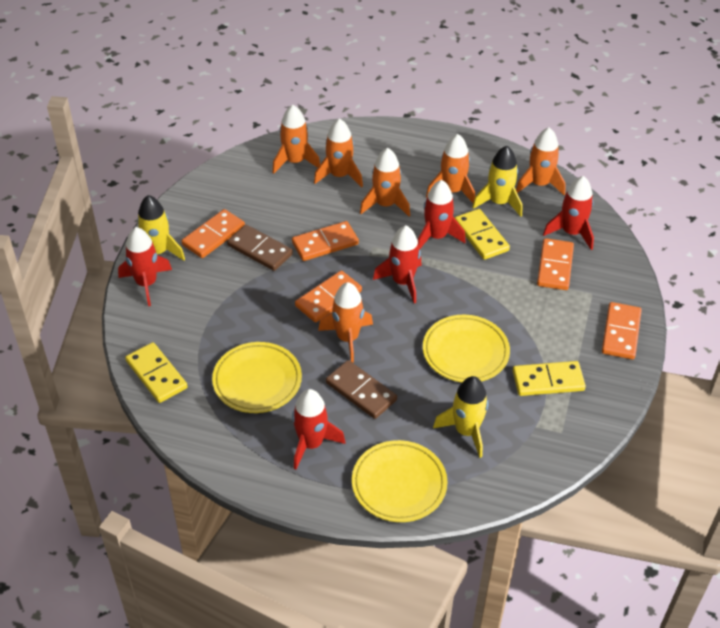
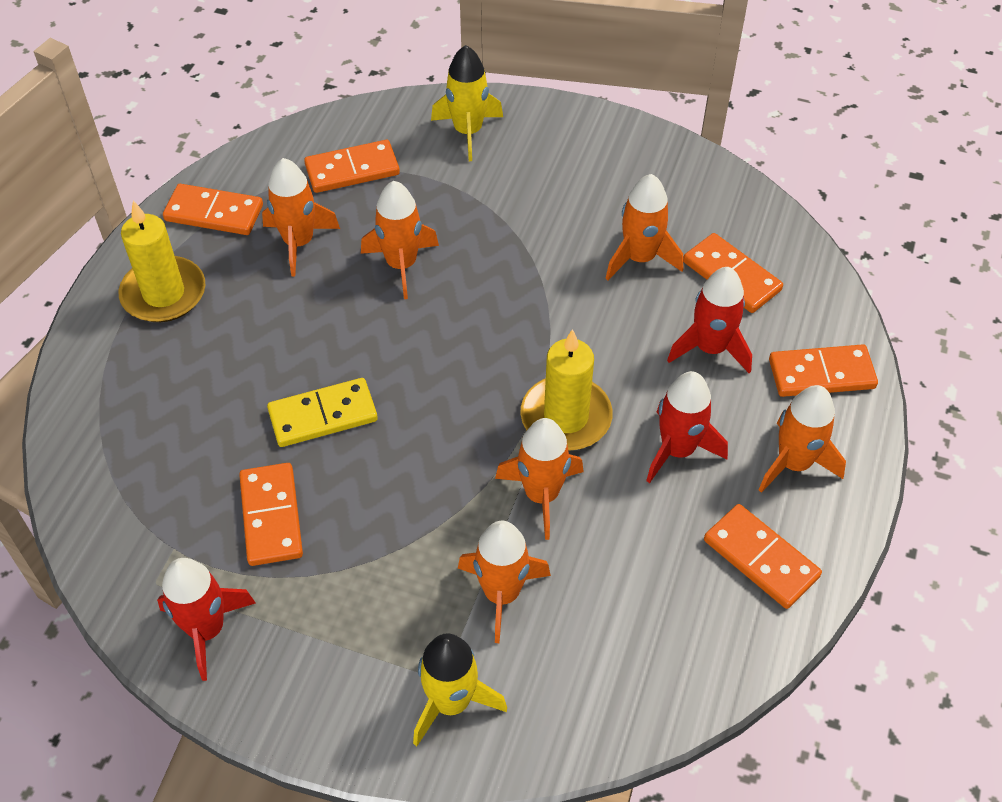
brown domino: [227,224,293,271] [326,360,397,419] = 2 -> none = 0
orange domino: [181,209,245,258] [292,221,359,261] [295,270,362,322] [537,238,574,290] [602,302,642,359] = 5 -> [163,184,263,235] [239,463,303,566] [304,140,400,193] [683,233,783,313] [704,504,822,609] [769,344,878,397] = 6
red rocket: [118,227,172,306] [292,389,345,470] [373,225,422,303] [418,180,466,249] [543,176,594,250] = 5 -> [157,558,256,681] [646,371,728,483] [667,267,752,373] = 3
yellow candle: none = 0 -> [119,201,205,322] [520,329,613,450] = 2
yellow domino: [125,342,188,403] [455,209,510,260] [513,361,586,396] = 3 -> [267,378,378,447] = 1
yellow plate: [212,342,302,413] [352,440,447,522] [423,315,510,382] = 3 -> none = 0
yellow rocket: [137,195,185,261] [433,376,488,458] [472,146,522,217] = 3 -> [413,633,507,746] [431,45,503,161] = 2

